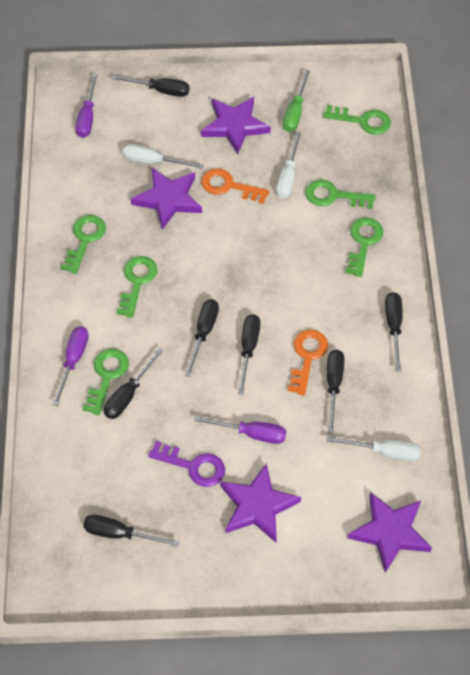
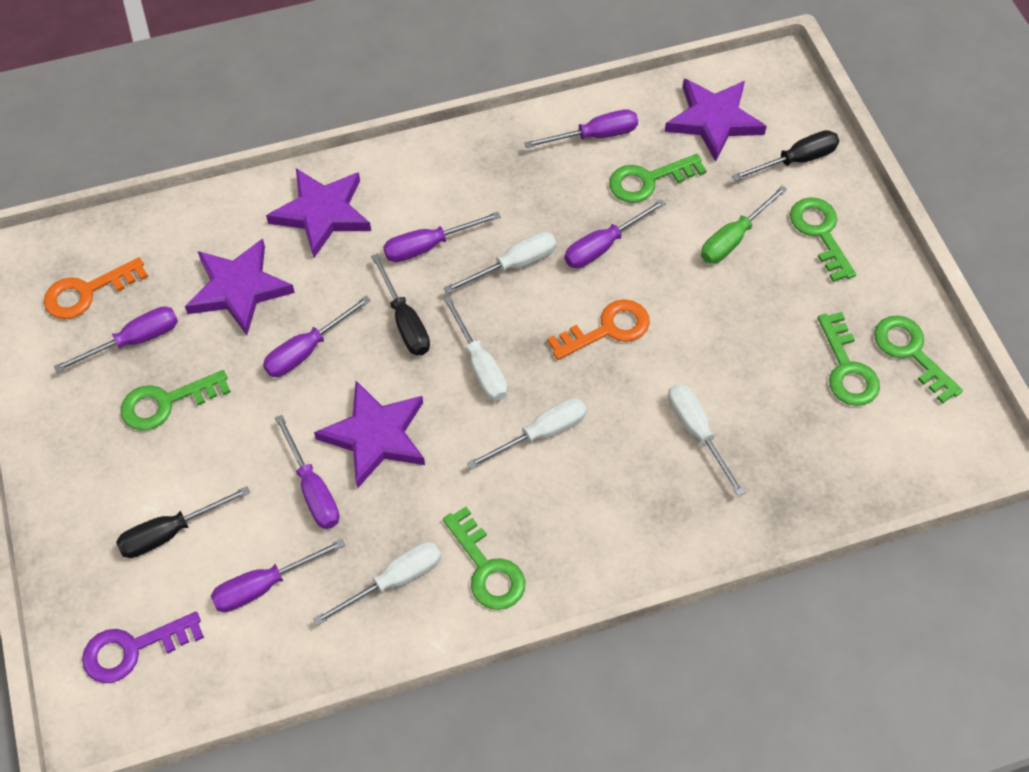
black screwdriver: [83,515,179,547] [104,348,163,419] [111,75,190,97] [185,299,219,376] [238,314,260,394] [327,350,344,432] [385,292,403,371] = 7 -> [116,486,250,558] [371,253,430,355] [732,130,839,181] = 3
purple screwdriver: [52,326,89,406] [76,74,98,138] [194,416,286,444] = 3 -> [53,306,178,373] [211,539,345,612] [263,296,371,377] [275,415,339,529] [383,212,501,262] [524,109,638,148] [564,199,666,268] = 7
white screwdriver: [123,144,203,169] [276,132,301,199] [326,436,421,462] = 3 -> [313,542,441,626] [443,296,507,401] [444,232,556,294] [467,398,587,470] [668,383,745,496] = 5

